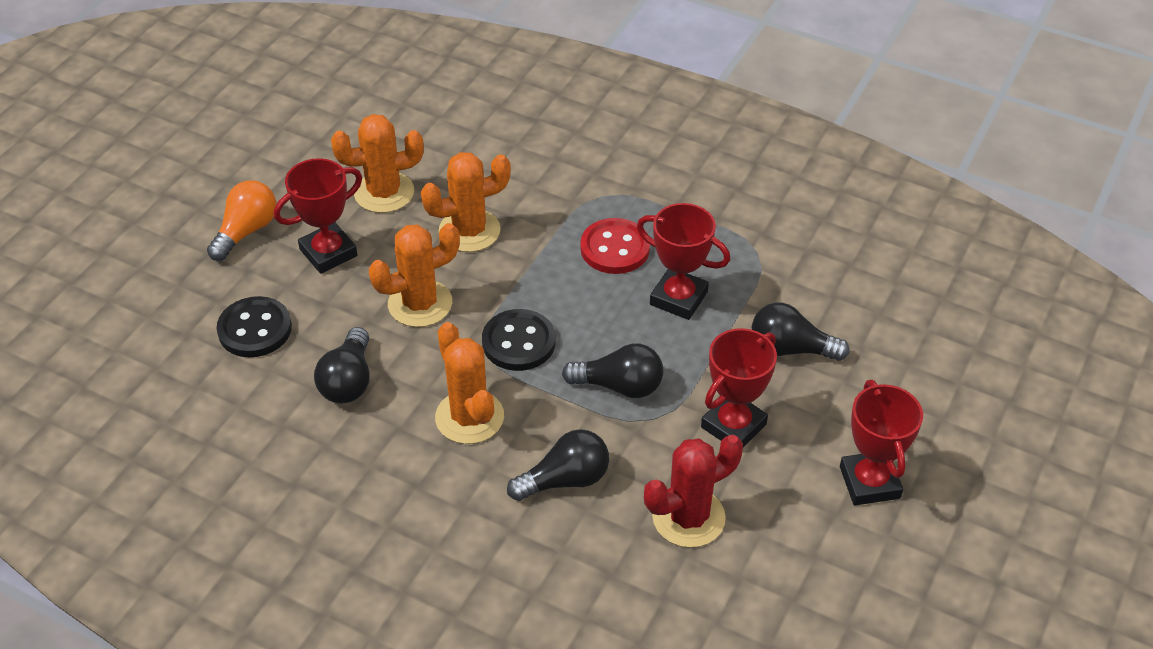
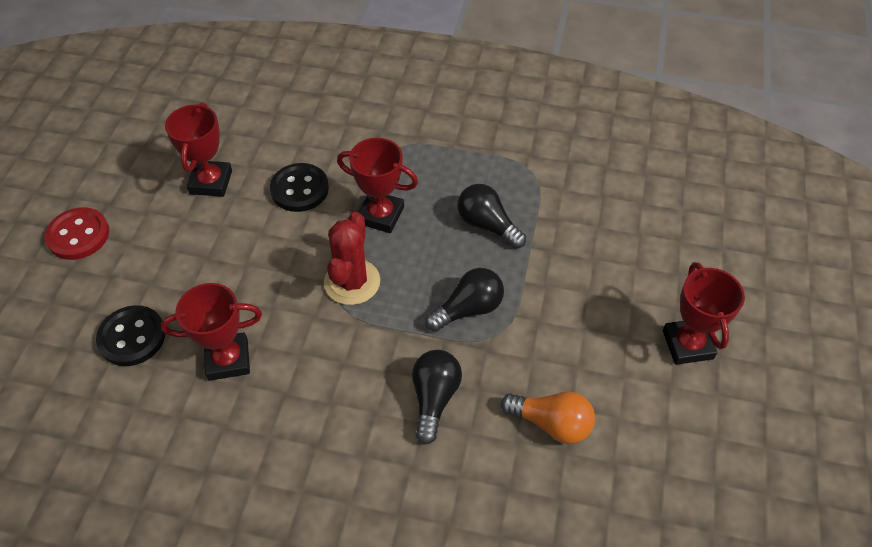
black light bulb: [314,327,370,403] [507,429,609,501] [562,343,663,398] [752,303,850,361] = 4 -> [412,350,462,445] [425,268,504,332] [457,184,526,249] = 3
orange cactus: [331,114,424,213] [369,223,460,327] [421,152,511,252] [435,322,504,444] = 4 -> none = 0

